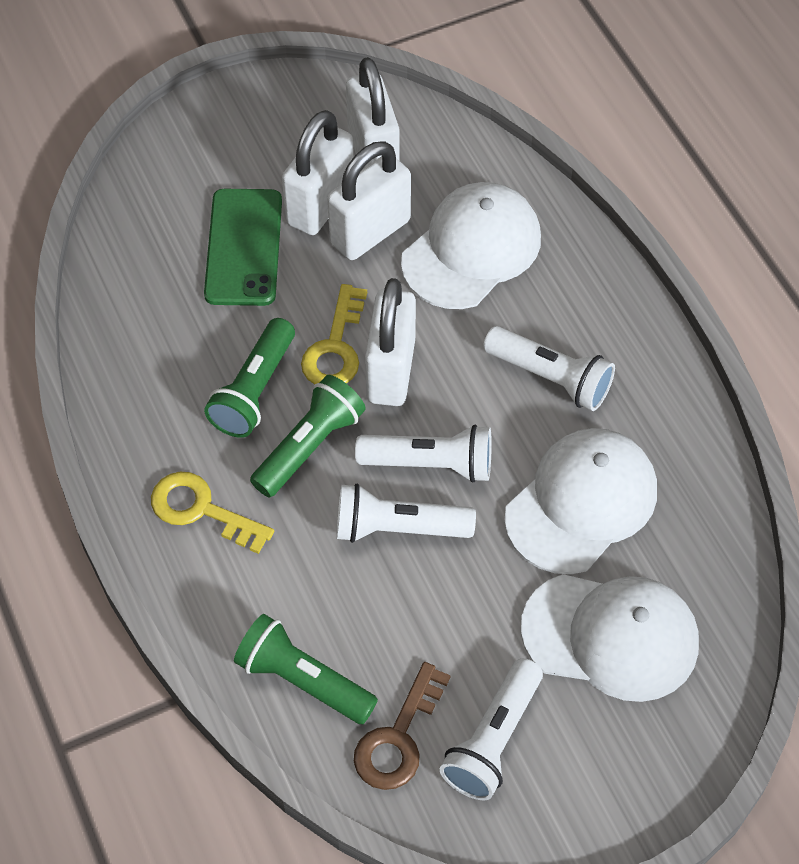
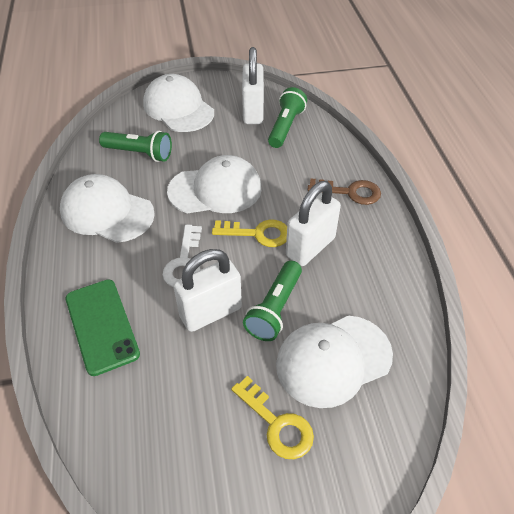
white cap: [401,182,541,309] [504,428,657,574] [521,574,699,702] = 3 -> [60,174,155,243] [143,74,214,132] [167,155,262,213] [276,316,393,408] = 4
white flashlight: [337,484,476,543] [355,425,492,483] [440,658,543,800] [483,326,615,411] = 4 -> none = 0
white key: none = 0 -> [163,225,202,287] = 1
white padlock: [282,110,354,235] [327,141,411,260] [346,57,399,169] [365,278,416,406] = 4 -> [173,249,242,332] [242,47,264,124] [286,181,341,266] = 3

